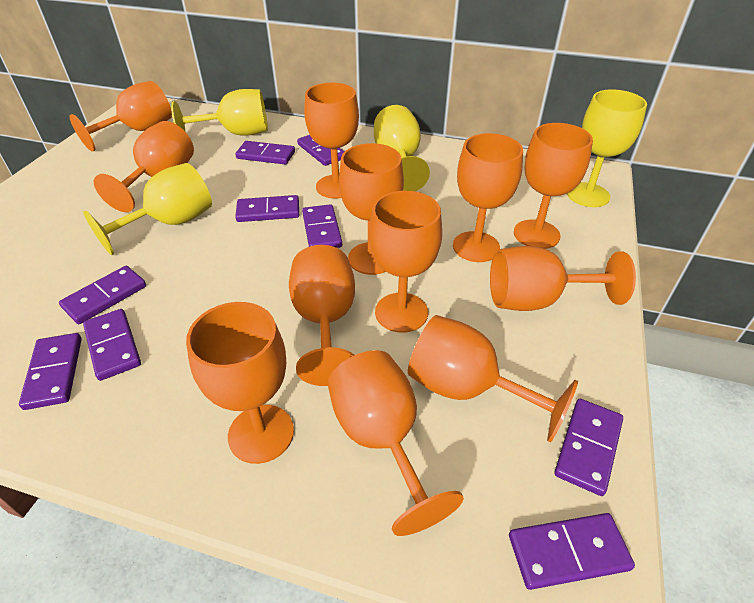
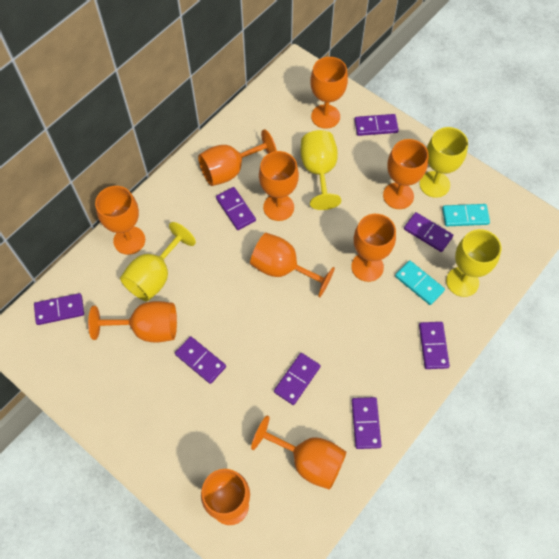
orange goblet: [69,81,172,152] [94,121,194,212] [186,302,294,464] [289,245,355,386] [304,83,359,199] [328,350,464,536] [339,143,404,275] [369,191,442,333] [408,315,578,442] [453,133,523,262] [490,246,636,311] [514,123,593,249] = 12 -> [88,301,177,342] [95,186,145,255] [198,129,277,186] [201,469,250,525] [250,233,335,297] [251,416,346,490] [259,151,299,221] [310,57,348,129] [351,214,396,282] [383,139,429,209] = 10
purple domino: [19,333,82,410] [59,266,146,324] [83,309,141,381] [235,141,295,165] [235,195,299,222] [297,135,345,166] [302,204,342,248] [509,513,635,590] [554,399,623,496] = 9 -> [34,293,84,325] [175,336,226,384] [216,187,256,230] [274,353,321,405] [352,397,382,449] [354,114,399,136] [404,212,453,252] [419,322,450,369] = 8
turquoise domino: none = 0 -> [395,260,445,305] [442,204,490,226] = 2

